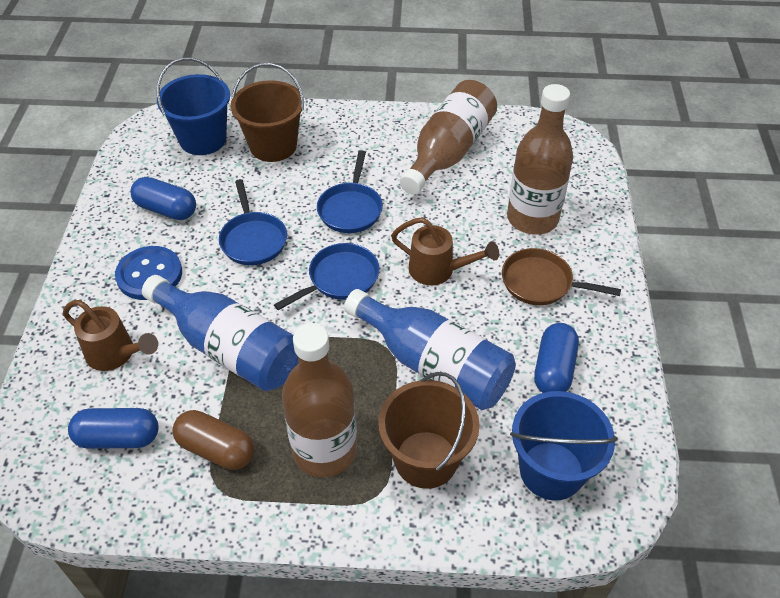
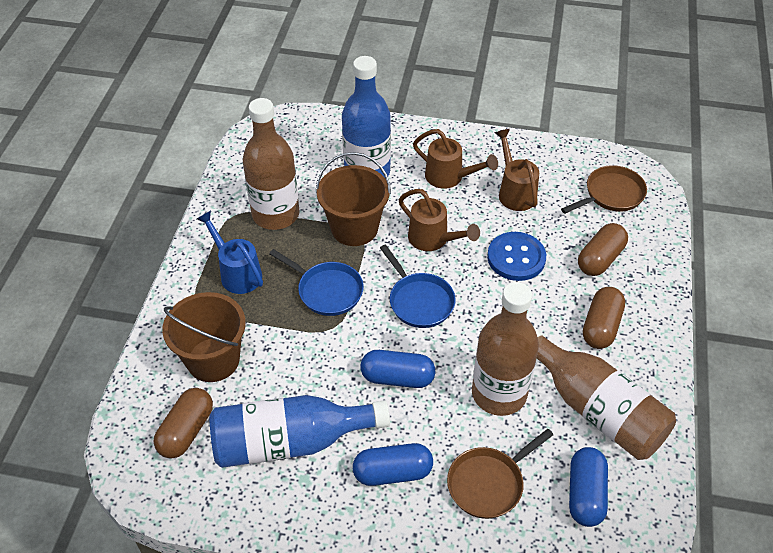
blue bucket: [157,57,230,155] [510,391,618,501] = 2 -> none = 0
blue pan: [219,179,287,265] [274,243,379,310] [317,150,383,233] = 3 -> [269,249,364,316] [380,245,456,328] = 2
blue watering can: none = 0 -> [197,211,263,294] = 1
brown capsule: [172,410,255,470] = 1 -> [154,388,213,458] [578,223,628,276] [583,287,625,349] = 3
brown pan: [502,248,621,305] = 1 -> [447,429,553,519] [561,165,647,214] = 2
brown watering can: [63,300,158,371] [391,217,499,285] = 2 -> [399,189,480,251] [413,129,498,189] [495,129,539,211] = 3

